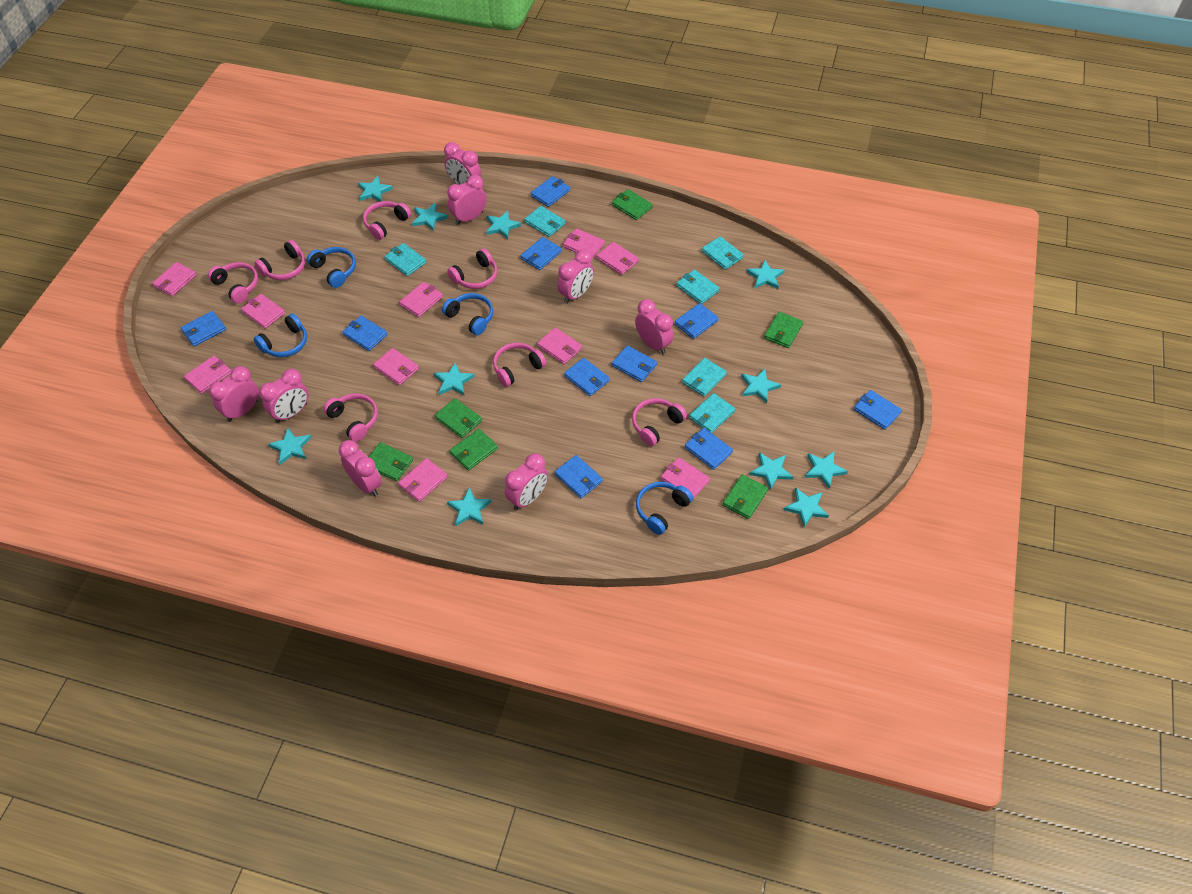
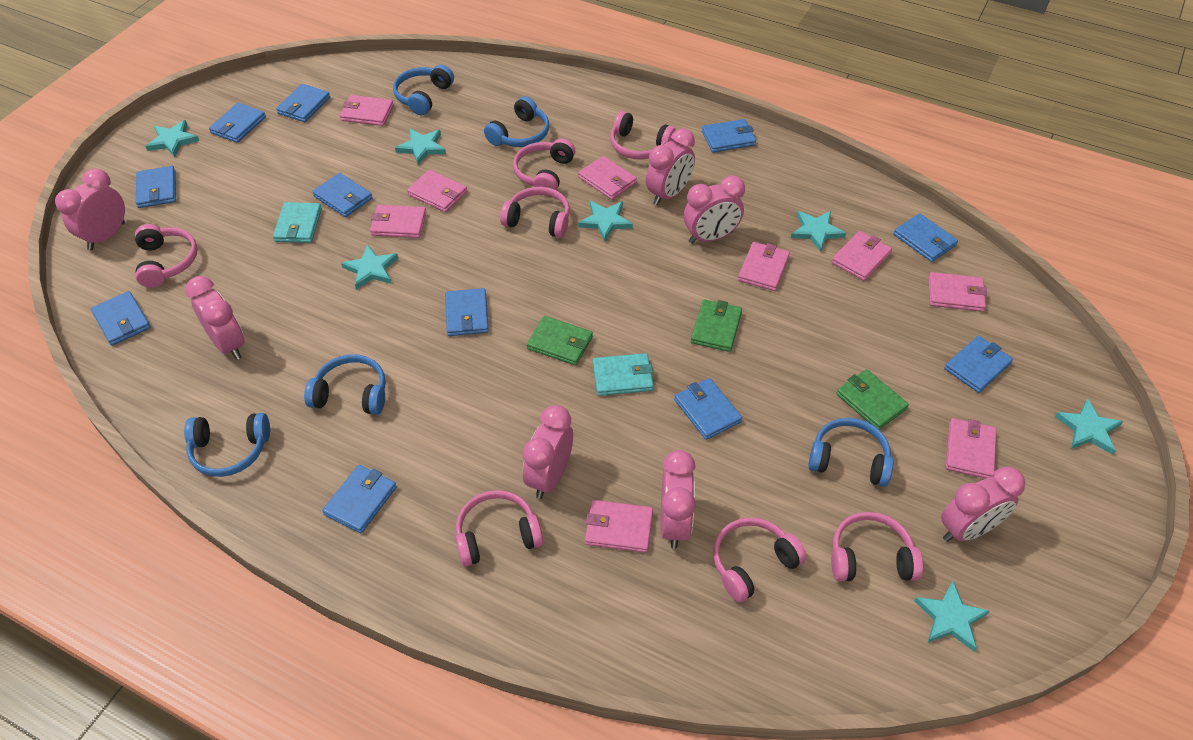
blue headphones: [254,313,307,358] [307,247,356,288] [442,293,493,336] [636,482,693,535] = 4 -> [184,413,270,477] [304,354,386,415] [393,65,454,115] [484,96,549,147] [808,418,893,487] = 5
blue wallet: [181,311,226,347] [343,316,388,351] [521,237,562,270] [531,176,570,207] [555,455,603,498] [564,358,610,396] [612,345,657,382] [675,303,719,339] [685,428,733,470] [854,390,902,430] = 10 -> [91,291,151,346] [136,166,176,208] [209,103,266,143] [276,84,330,122] [312,173,373,217] [322,465,397,533] [445,288,489,336] [674,378,742,440] [702,119,756,153] [894,213,958,262] [944,336,1013,393] = 11
green wallet: [369,442,413,481] [435,398,482,438] [449,429,498,471] [612,189,653,220] [722,474,768,519] [764,312,803,348] = 6 -> [527,316,593,365] [691,300,742,352] [836,369,909,430] = 3
pink clock: [209,366,259,422] [259,369,309,423] [339,440,382,496] [444,142,481,185] [447,175,487,225] [505,453,548,510] [557,250,594,304] [635,299,674,354] = 8 -> [55,168,125,250] [185,276,245,360] [522,405,573,499] [646,128,695,206] [661,450,696,549] [684,175,745,244] [941,466,1025,542] = 7
pink wallet: [152,262,197,296] [184,356,231,394] [241,294,285,329] [373,348,419,385] [398,458,448,502] [399,282,443,317] [537,328,582,364] [563,228,605,259] [596,242,639,275] [661,457,710,499] = 10 -> [340,95,394,126] [370,205,427,238] [407,170,467,212] [578,156,637,200] [585,500,653,553] [738,242,790,291] [832,231,892,281] [928,272,987,312] [946,418,997,478] = 9
turquoise star: [268,428,312,465] [358,176,393,202] [412,203,448,231] [434,362,475,396] [447,488,492,526] [486,211,521,239] [741,369,781,403] [746,260,785,289] [749,452,793,490] [784,487,829,527] [804,451,848,489] = 11 -> [145,120,199,157] [341,244,398,290] [395,129,446,165] [578,201,633,241] [791,211,846,252] [914,581,990,651] [1055,399,1123,455] = 7
turquoise wallet: [384,243,426,276] [524,206,565,237] [676,270,720,304] [682,358,727,397] [689,393,735,433] [702,236,744,270] = 6 -> [273,202,322,243] [592,353,654,396] = 2

